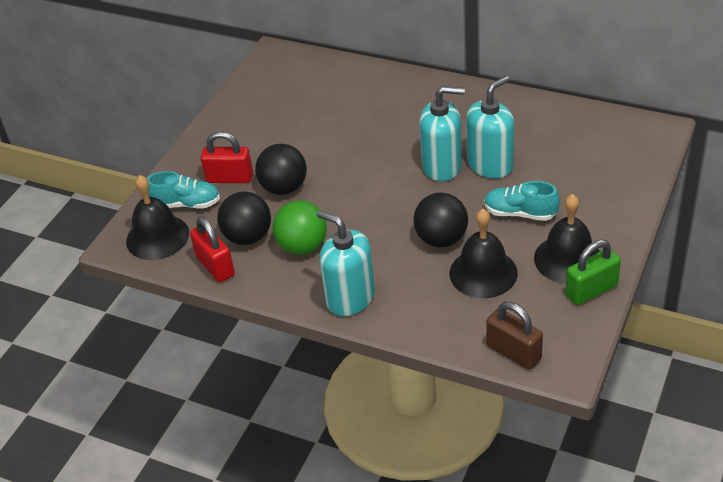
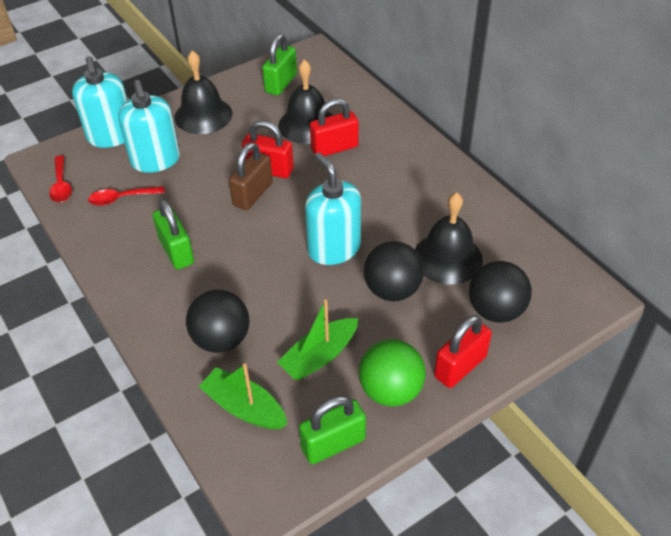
green boat: none = 0 -> [198,363,287,429] [277,299,358,380] = 2
green padlock: [565,240,621,305] = 1 -> [153,199,194,269] [262,33,297,96] [299,396,366,464] = 3
red padlock: [190,216,235,282] [201,131,253,183] = 2 -> [242,120,294,178] [310,98,359,156] [434,315,492,388] = 3
red spoon: none = 0 -> [49,156,72,202] [88,186,165,206] = 2
turquoise shoe: [147,171,220,209] [484,181,560,221] = 2 -> none = 0

